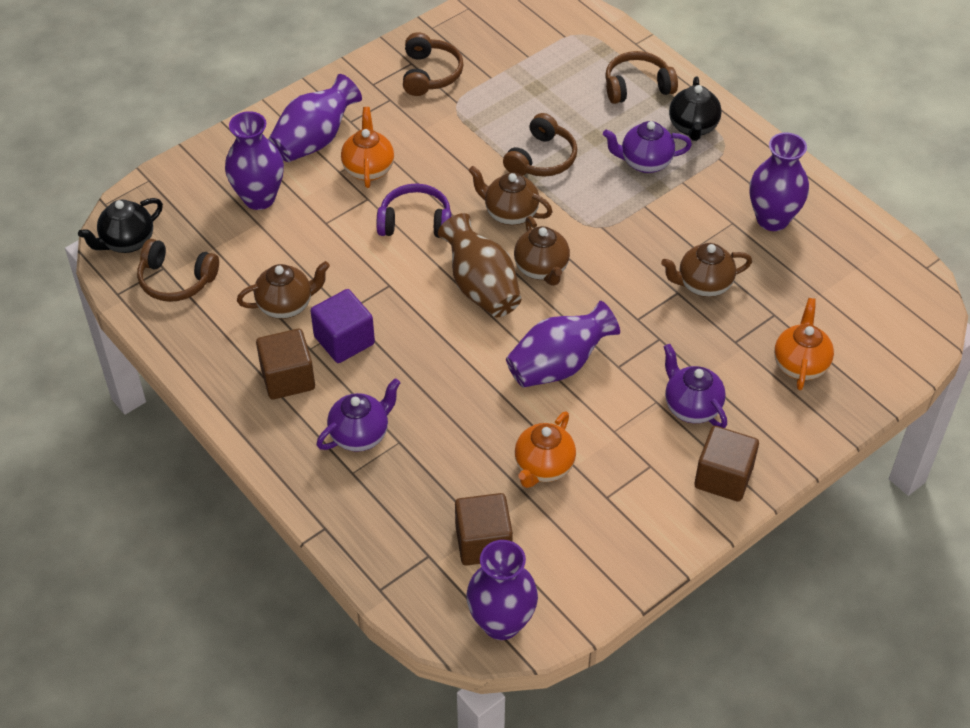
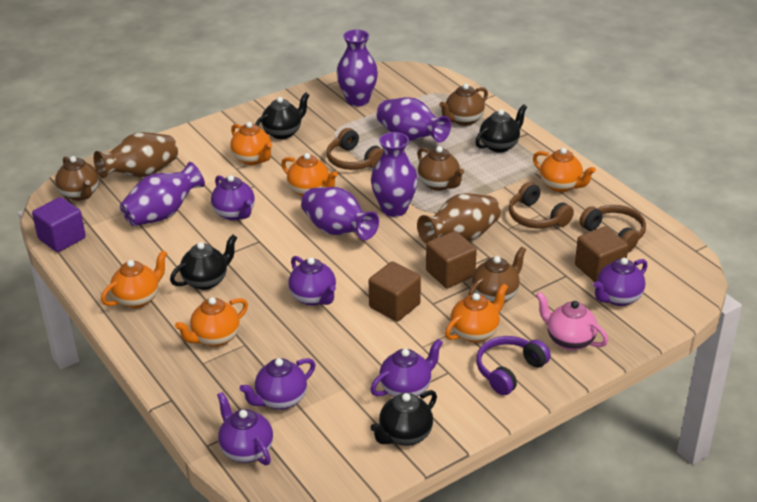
black teapot: [78,198,163,253] [669,76,722,141] = 2 -> [170,235,237,290] [255,93,309,139] [370,390,437,446] [475,104,527,152] = 4
brown headphones: [137,239,219,302] [403,32,464,96] [503,113,577,177] [605,51,678,104] = 4 -> [327,128,384,170] [509,182,574,229] [579,205,646,252] = 3
brown vase: [438,213,521,317] = 1 -> [94,132,178,178] [417,193,501,244] = 2
orange teapot: [341,107,394,188] [515,411,576,488] [774,298,834,390] = 3 -> [101,250,167,308] [175,297,248,347] [230,122,272,165] [281,153,338,197] [445,283,508,343] [533,148,596,192] = 6
pink teapot: none = 0 -> [536,292,608,351] = 1
purple teapot: [317,378,401,452] [603,121,692,173] [664,344,727,428] = 3 -> [211,175,255,221] [217,392,273,465] [239,358,316,410] [288,256,336,306] [370,339,443,397] [593,258,647,306] = 6

